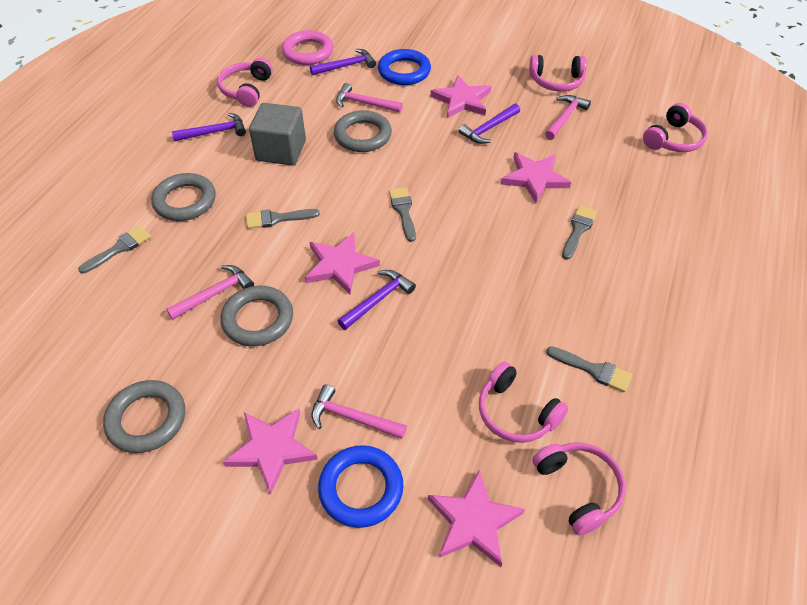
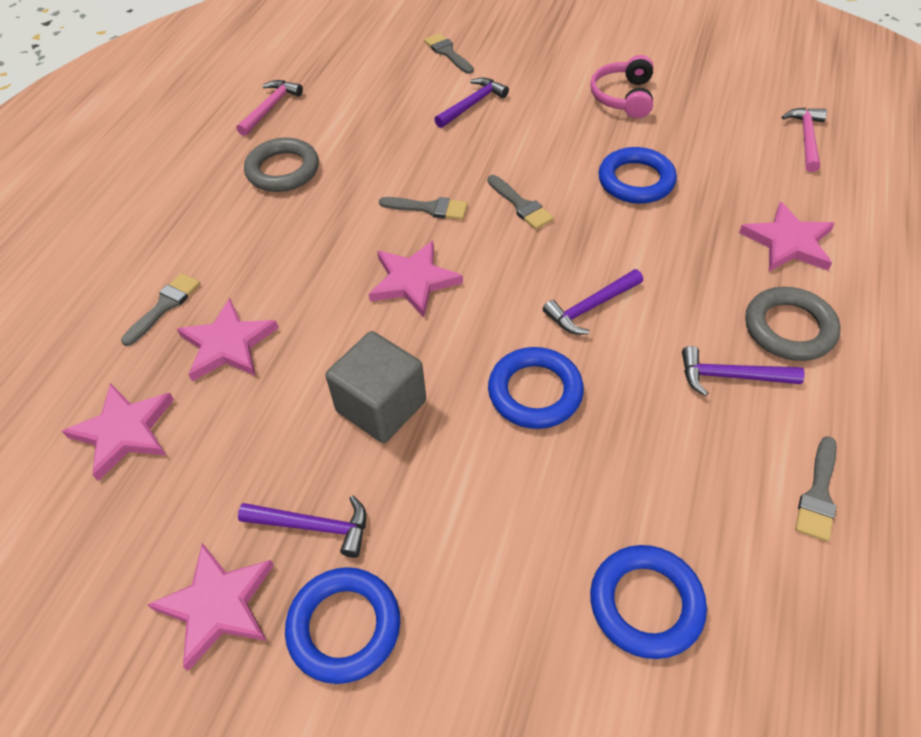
blue ring: [318,445,404,528] [378,49,431,85] = 2 -> [285,567,400,684] [488,347,584,429] [590,545,707,659] [598,147,677,204] = 4
grey ring: [103,380,185,453] [151,173,216,221] [220,286,293,346] [334,110,392,152] = 4 -> [244,138,319,192] [745,287,841,361] = 2
pink hammer: [166,265,254,320] [311,384,407,439] [336,83,403,112] [545,95,591,140] = 4 -> [237,80,303,136] [782,108,827,172] = 2
pink headphones: [217,58,273,107] [479,362,568,443] [529,55,587,92] [532,442,626,535] [643,103,708,152] = 5 -> [590,55,653,118] = 1
pink ring: [282,30,333,65] = 1 -> none = 0

